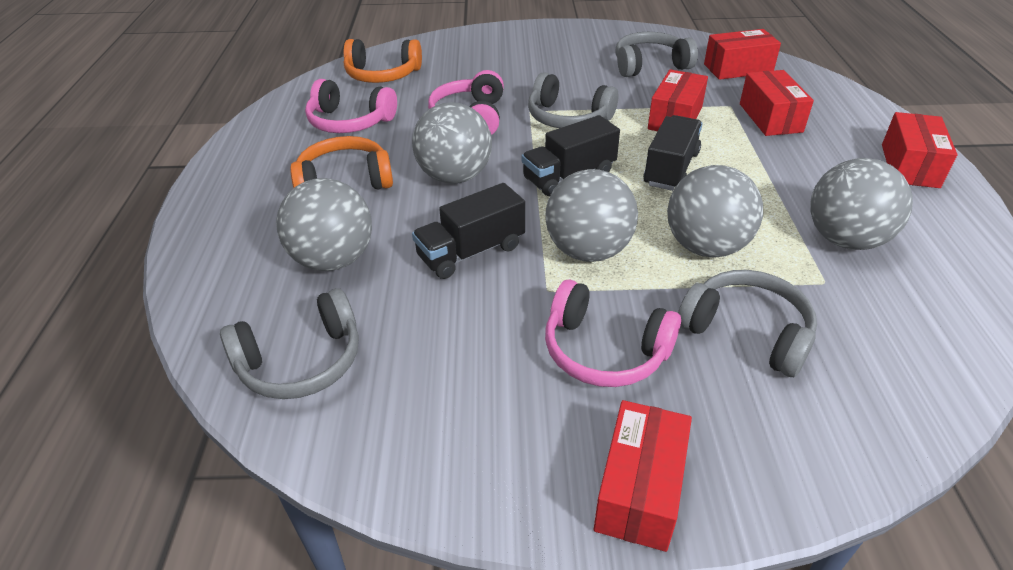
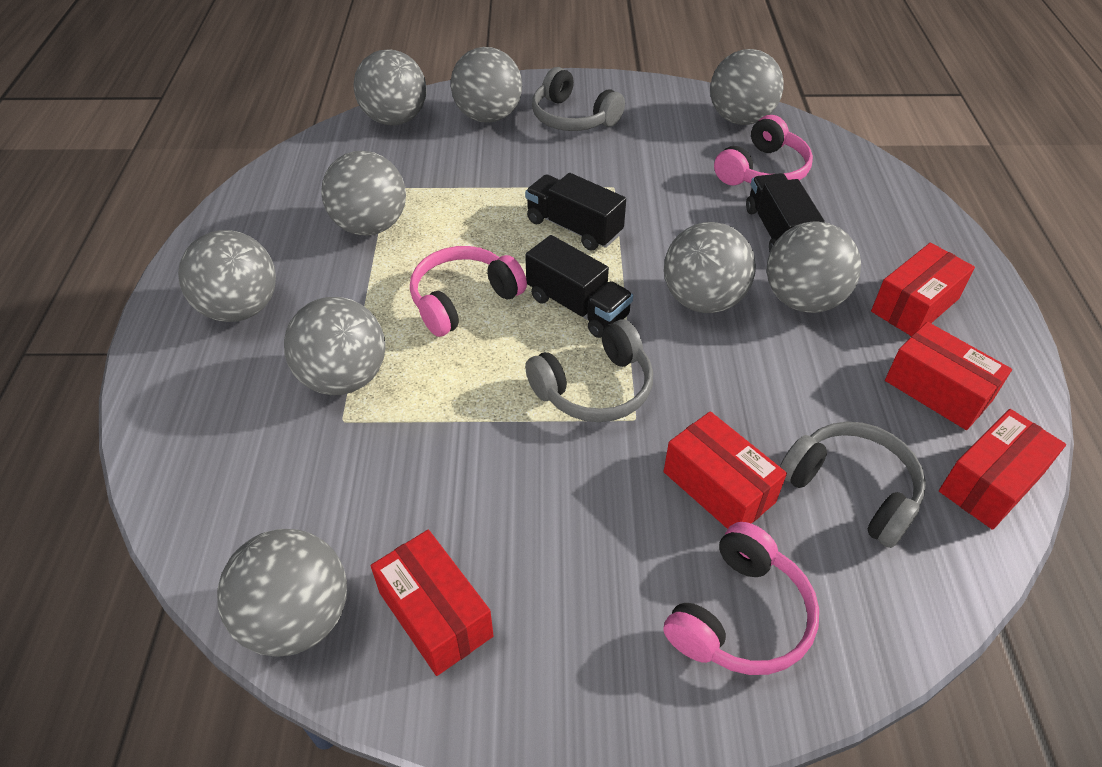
grey ball: [276,178,372,271] [412,102,492,184] [545,169,638,262] [667,165,763,257] [810,158,913,250] = 5 -> [178,230,276,322] [217,529,347,657] [284,297,385,395] [321,151,406,236] [353,49,426,125] [451,47,522,123] [664,222,756,313] [710,49,784,125] [767,221,861,313] = 9
grey headphones: [220,288,359,399] [528,72,619,128] [615,32,698,77] [678,270,817,377] = 4 -> [525,319,653,422] [532,67,625,131] [780,422,926,548] = 3
orange headphones: [290,136,393,189] [344,39,422,83] = 2 -> none = 0

